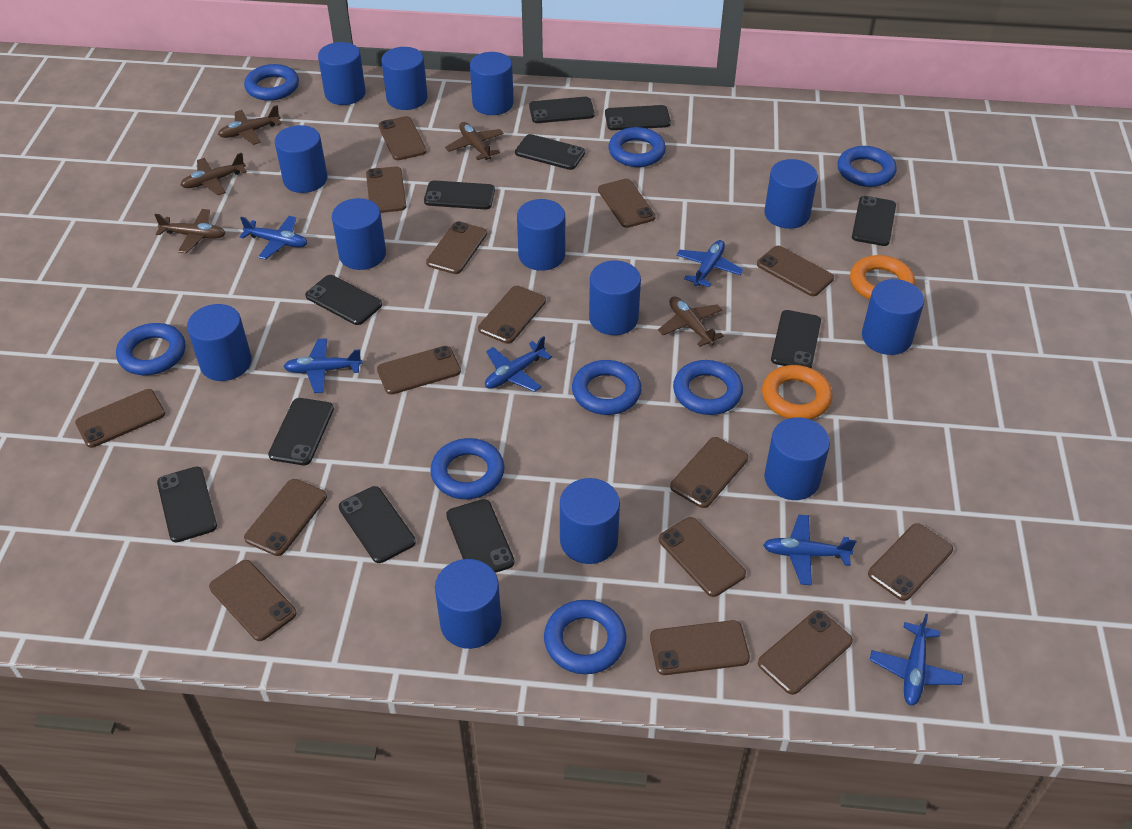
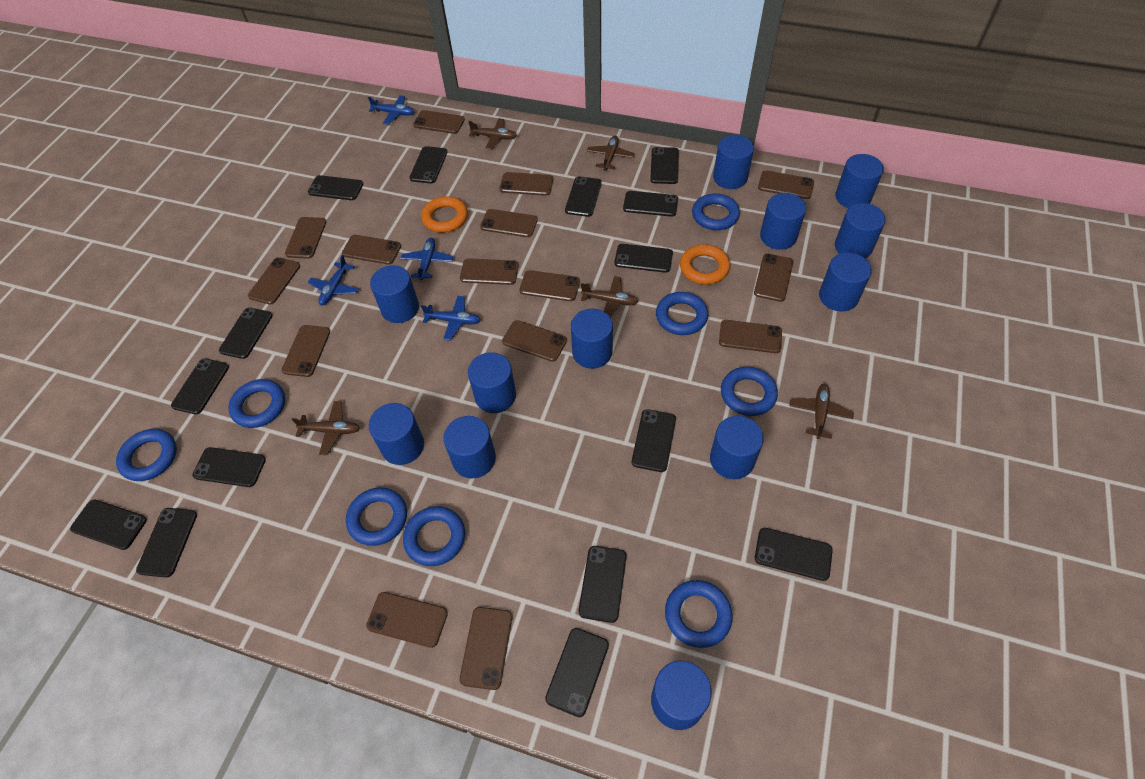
black phone: [157,466,217,542] [268,398,334,465] [305,275,382,325] [339,486,416,563] [424,180,495,209] [446,499,515,573] [515,134,585,170] [529,97,595,123] [605,105,671,130] [771,310,821,368] [852,196,896,246] = 11 -> [70,500,147,550] [136,508,197,577] [171,358,229,414] [192,447,266,487] [219,308,272,359] [308,175,363,200] [409,146,447,183] [545,628,609,717] [565,176,602,217] [579,546,627,623] [614,244,673,273] [623,191,678,217] [632,409,676,472] [650,147,679,184] [755,528,833,581] = 15
blue cylinder: [187,304,252,381] [275,125,327,193] [318,42,366,105] [332,198,386,270] [382,47,427,110] [435,559,501,649] [470,52,514,115] [517,199,565,271] [560,478,620,564] [589,261,641,335] [764,417,830,500] [765,159,818,229] [862,279,924,355] = 13 -> [369,403,424,465] [370,265,419,323] [444,416,496,478] [468,352,516,413] [571,309,613,369] [651,661,712,730] [710,416,764,479] [713,135,754,189] [760,193,806,250] [819,252,872,311] [835,154,884,208] [835,203,886,258] = 12
blue plane: [240,216,307,260] [283,338,363,393] [485,336,552,392] [676,240,743,287] [763,515,856,585] [870,614,963,706] = 6 -> [307,255,359,305] [368,95,414,124] [401,238,454,280] [421,296,480,341] = 4

